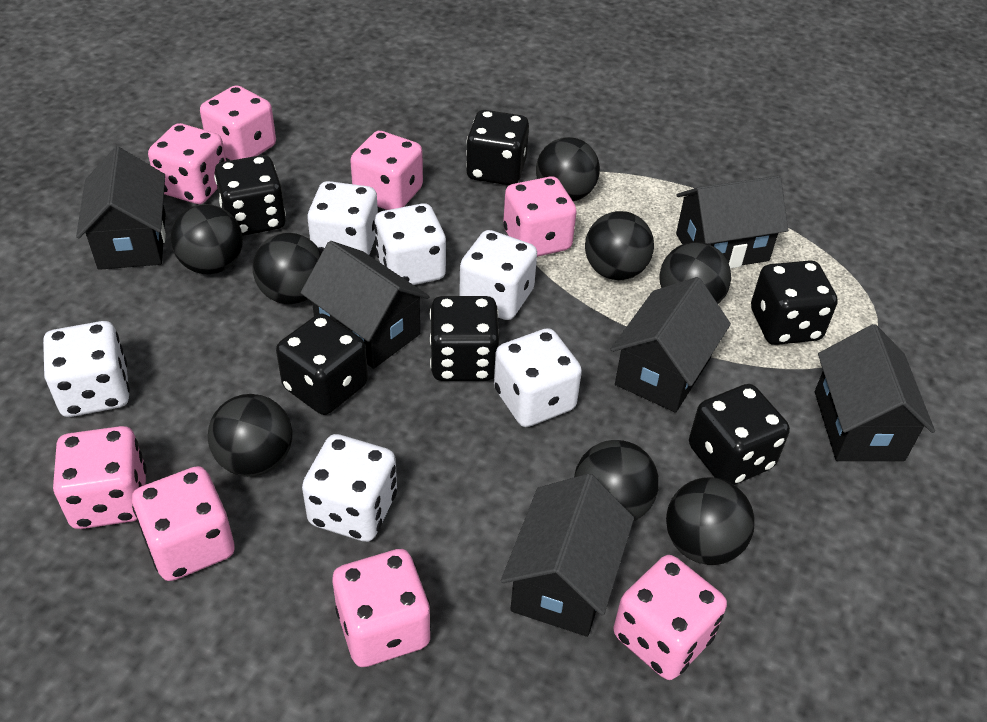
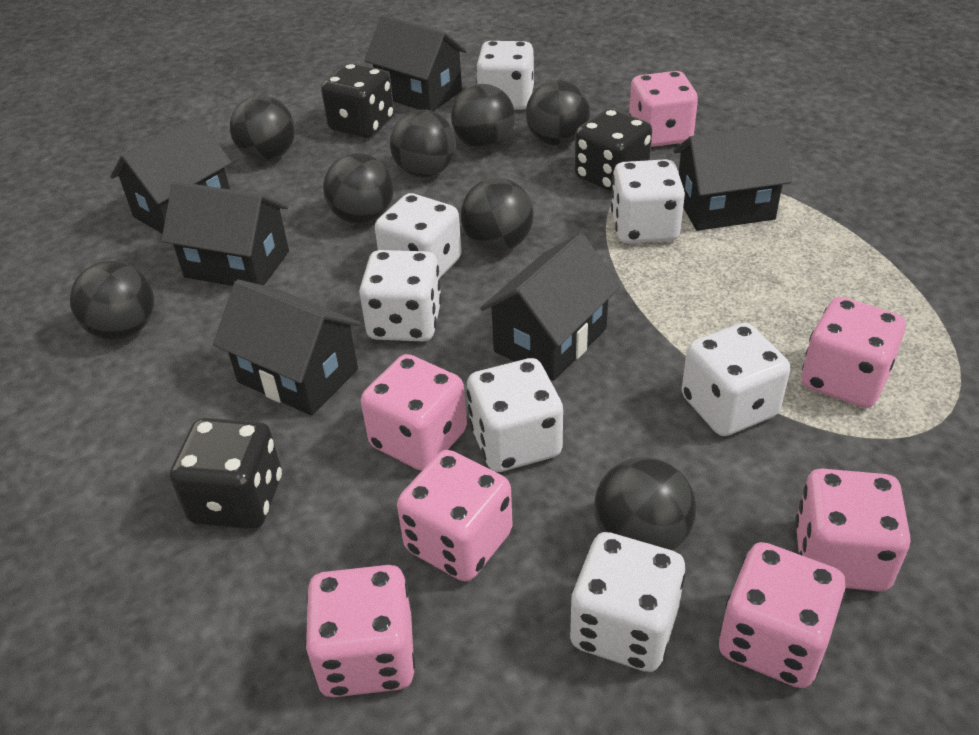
black dice: [214,155,286,236] [276,314,368,415] [430,296,499,381] [466,110,529,185] [689,384,790,485] [751,260,838,345] = 6 -> [170,418,282,530] [321,63,394,138] [575,109,652,192] = 3
pink dice: [53,426,147,529] [132,466,235,581] [148,123,226,204] [200,85,276,160] [332,549,431,667] [350,131,423,210] [503,176,577,257] [614,555,727,680] = 8 -> [305,565,415,697] [361,354,467,471] [397,450,513,582] [629,71,698,147] [719,542,845,688] [795,469,911,591] [802,297,906,408] = 7
white dice: [43,321,130,417] [302,434,397,542] [307,181,378,255] [374,203,446,285] [459,230,537,320] [494,328,582,427] = 6 -> [359,250,442,341] [375,193,462,279] [467,358,563,472] [476,41,534,110] [570,532,686,672] [611,159,685,243] [682,323,790,436] = 7

